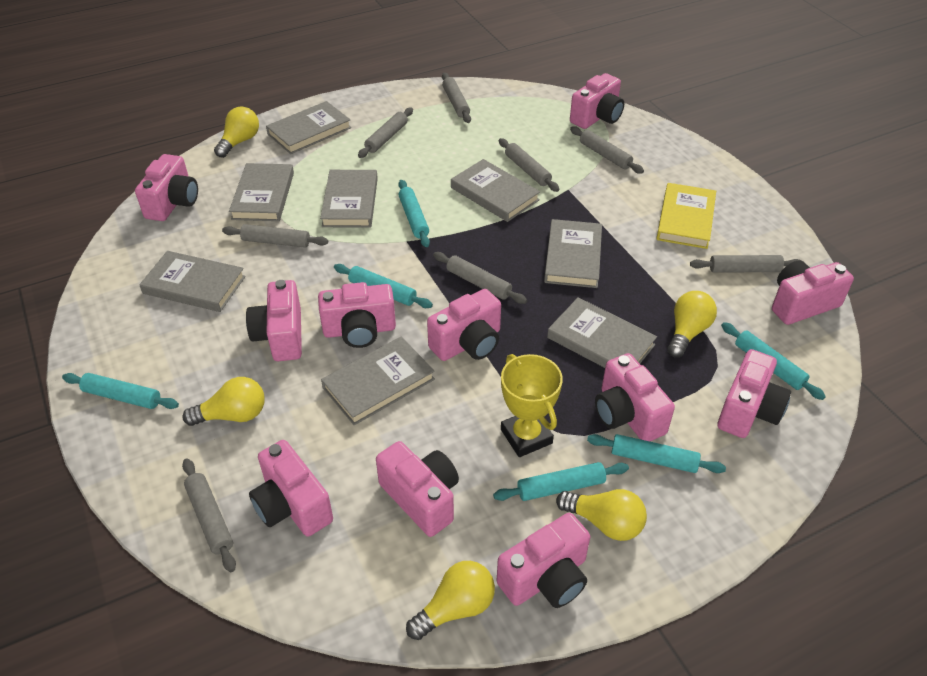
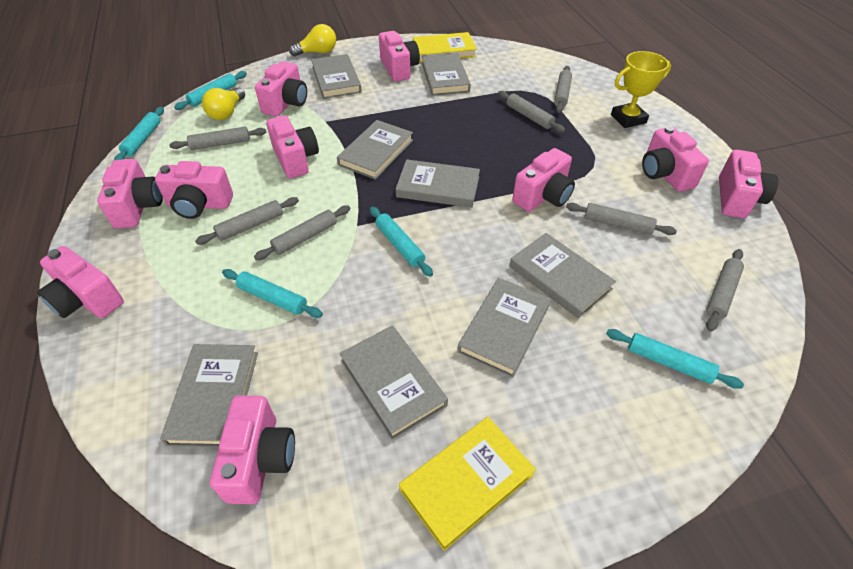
grey rolling pin: [182,458,236,572] [222,224,328,248] [358,107,413,158] [433,252,527,304] [442,73,471,123] [499,138,559,192] [570,126,644,174] [690,255,801,273] = 8 -> [169,127,266,150] [195,197,299,245] [254,205,350,260] [498,91,565,133] [554,66,572,113] [566,203,677,235] [706,249,744,332] = 7
pink camera: [135,154,198,221] [246,280,302,361] [249,440,333,537] [318,282,396,348] [376,441,459,537] [427,289,501,361] [497,513,590,608] [570,73,624,129] [595,353,675,441] [718,349,791,438] [772,261,854,325] = 11 -> [37,246,124,318] [97,159,163,229] [155,161,233,219] [210,395,295,504] [255,61,307,116] [266,115,319,178] [379,31,420,82] [512,148,575,212] [642,126,709,192] [719,150,778,218] = 10
turquoise rolling pin: [62,373,179,409] [334,264,433,308] [398,180,430,247] [493,462,629,501] [587,434,726,473] [721,322,826,400] = 6 -> [114,107,164,160] [174,71,247,110] [222,269,323,318] [370,206,433,277] [606,329,744,389] = 5
yellow book: [656,183,716,249] = 1 -> [399,417,536,551] [413,32,477,62] = 2
yellow light bulb: [182,377,265,426] [214,107,259,158] [406,561,495,640] [556,489,647,541] [667,291,717,357] = 5 -> [202,88,245,120] [289,24,336,57] = 2

